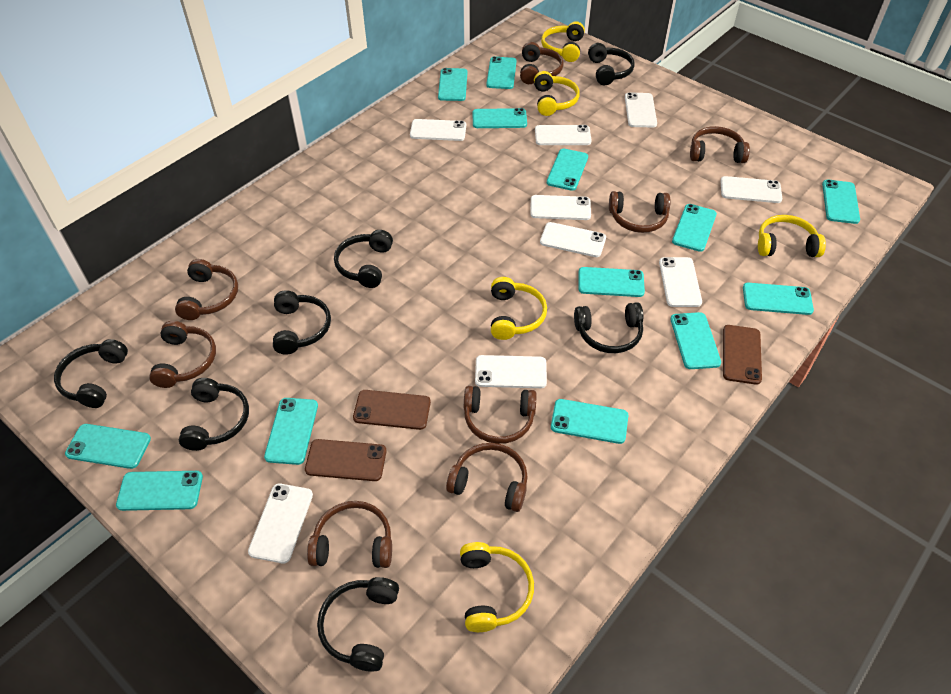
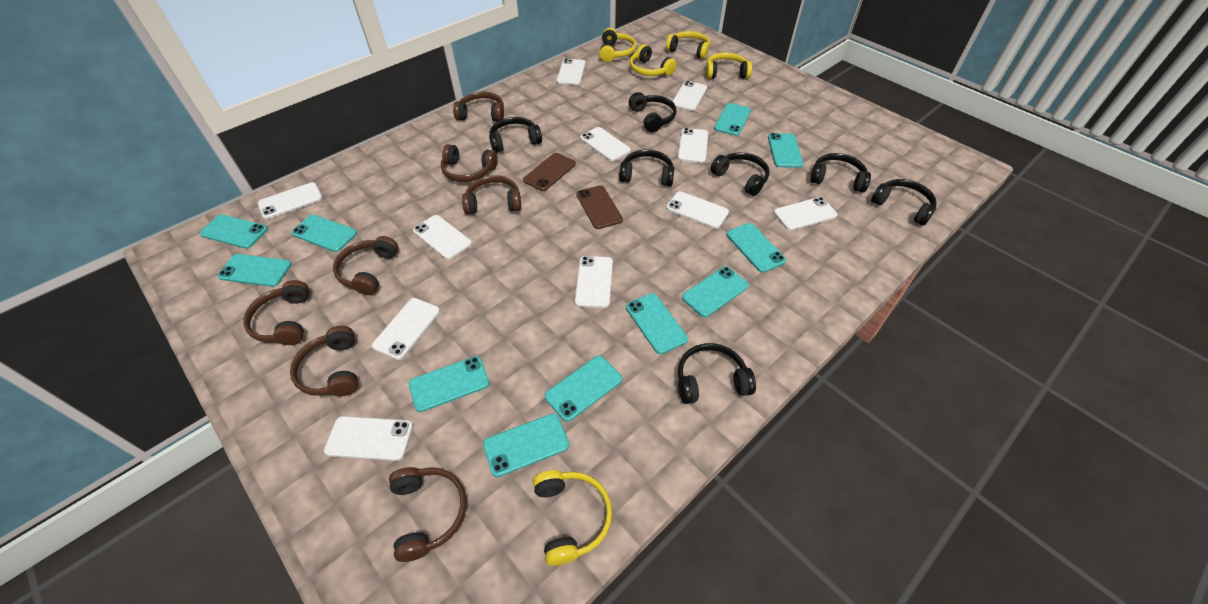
brown headphones: [149,321,216,388] [175,259,238,320] [307,501,392,568] [446,443,528,512] [464,386,537,444] [520,42,564,84] [609,191,670,233] [690,126,750,163] = 8 -> [243,280,309,345] [290,326,358,396] [333,236,398,295] [389,467,466,562] [441,144,498,182] [453,92,504,122] [462,175,521,214] = 7
brown phone: [305,439,387,481] [353,390,431,430] [723,325,762,385] = 3 -> [523,153,576,191] [576,185,623,229] = 2
turquoise phone: [65,424,151,469] [116,471,203,511] [264,398,318,465] [438,68,467,101] [472,108,527,128] [486,56,517,89] [547,148,588,191] [551,399,628,444] [578,267,645,297] [670,312,721,369] [672,204,717,252] [743,283,814,315] [822,179,860,224] = 13 -> [200,214,268,249] [218,254,292,287] [292,215,357,252] [409,356,489,412] [483,414,569,477] [544,356,622,422] [626,293,688,354] [682,267,749,317] [714,103,751,136] [727,223,786,273] [768,133,803,168] = 11
white phone: [248,483,313,563] [410,119,466,141] [475,355,547,388] [530,195,591,220] [535,125,592,145] [540,222,606,257] [625,92,657,127] [659,257,702,307] [720,176,782,203] = 9 -> [258,182,322,219] [324,416,413,461] [372,298,440,360] [413,215,472,260] [557,58,586,85] [575,256,613,308] [580,127,631,161] [666,191,729,229] [672,81,707,111] [678,128,708,163] [774,197,837,231] = 11

